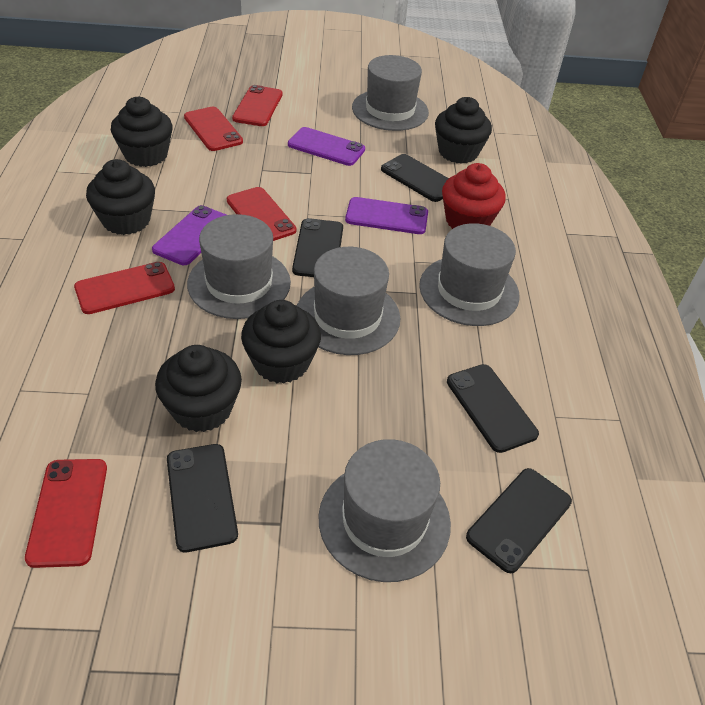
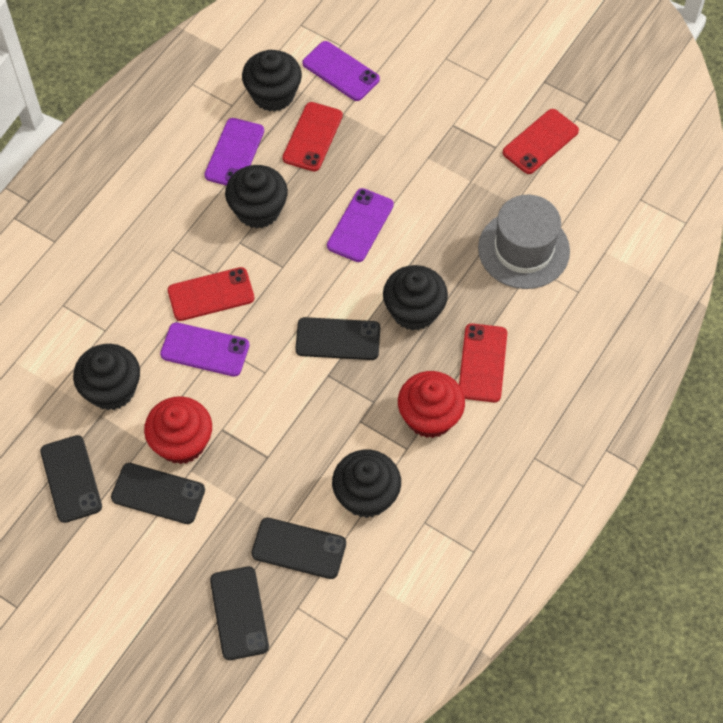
grey hat: [187,214,291,319] [297,247,400,355] [318,439,451,582] [352,55,429,131] [419,223,520,326] = 5 -> [478,195,570,289] = 1
purple phone: [152,205,226,265] [288,127,365,166] [345,197,428,234] = 3 -> [160,322,250,377] [204,118,264,186] [302,41,380,101] [327,188,394,262] = 4
red cupcake: [442,163,506,229] = 1 -> [144,397,212,464] [398,371,465,438] = 2
red phone: [25,459,107,568] [74,262,175,314] [184,107,243,151] [227,187,296,241] [232,85,283,126] = 5 -> [168,267,254,321] [282,102,343,171] [459,323,507,402] [503,109,579,174] = 4

